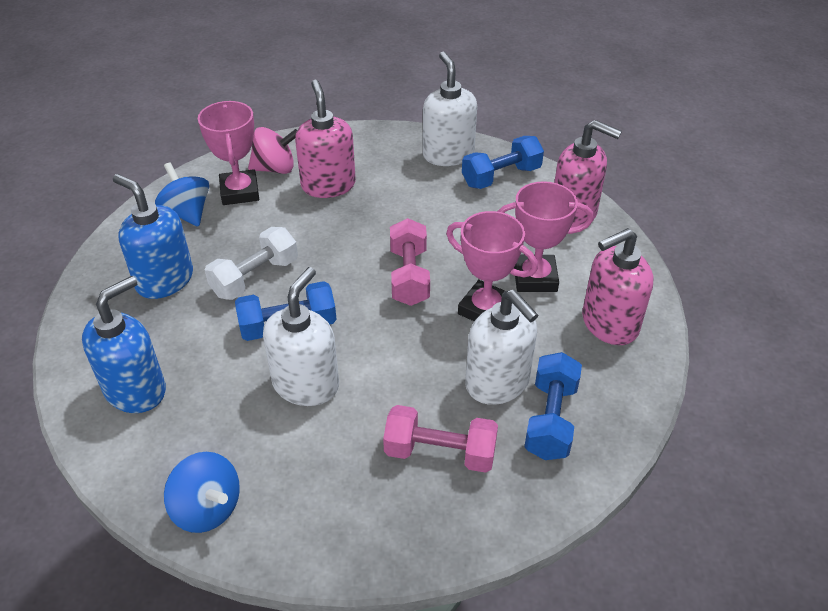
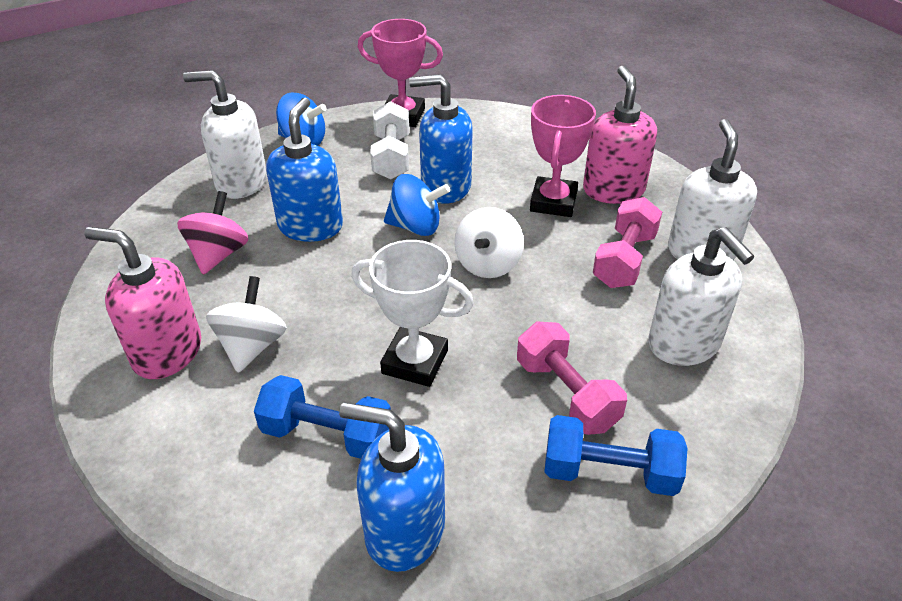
blue dumbbell: [235,281,337,341] [462,136,544,189] [524,352,582,460] = 3 -> [254,375,391,459] [544,415,687,496] = 2
blue soap dispenser: [82,276,166,413] [113,174,193,299] = 2 -> [266,98,343,242] [339,402,445,572] [409,74,472,204] = 3
pink soap dispenser: [295,80,356,198] [554,120,622,228] [582,228,654,345] = 3 -> [84,227,201,379] [583,66,657,204] = 2
pink trophy: [198,101,259,205] [446,211,538,321] [497,181,593,292] = 3 -> [358,19,443,127] [530,95,596,217] = 2
white spinning top: none = 0 -> [206,276,287,373] [454,207,524,278] = 2
white trophy: none = 0 -> [351,240,474,387] = 1

